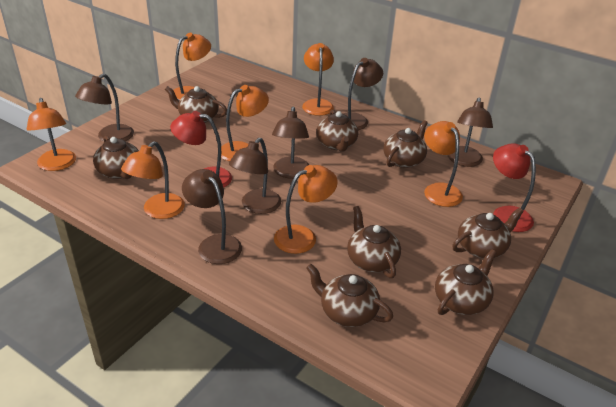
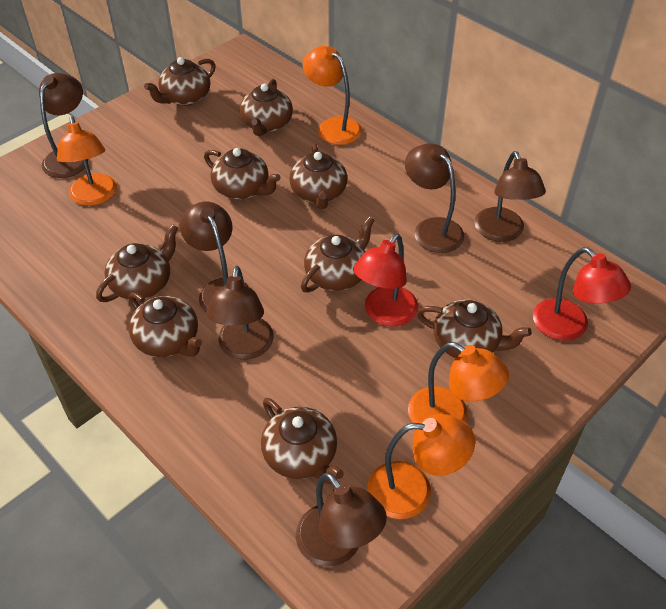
brown teapot: [93,136,139,179] [165,86,227,123] [306,264,393,327] [316,110,358,152] [347,206,401,278] [383,120,428,168] [435,249,496,315] [452,208,524,258] = 8 -> [96,224,178,302] [129,292,202,357] [144,57,216,106] [204,148,281,199] [239,79,293,136] [261,398,344,484] [289,143,347,209] [301,216,374,293] [417,299,532,358] = 9
orange lamp: [27,98,76,171] [121,141,185,219] [173,33,211,100] [221,85,269,161] [274,165,338,254] [302,43,334,116] [424,121,463,207] = 7 -> [57,116,117,206] [302,46,362,145] [367,414,475,519] [408,342,509,423] = 4

